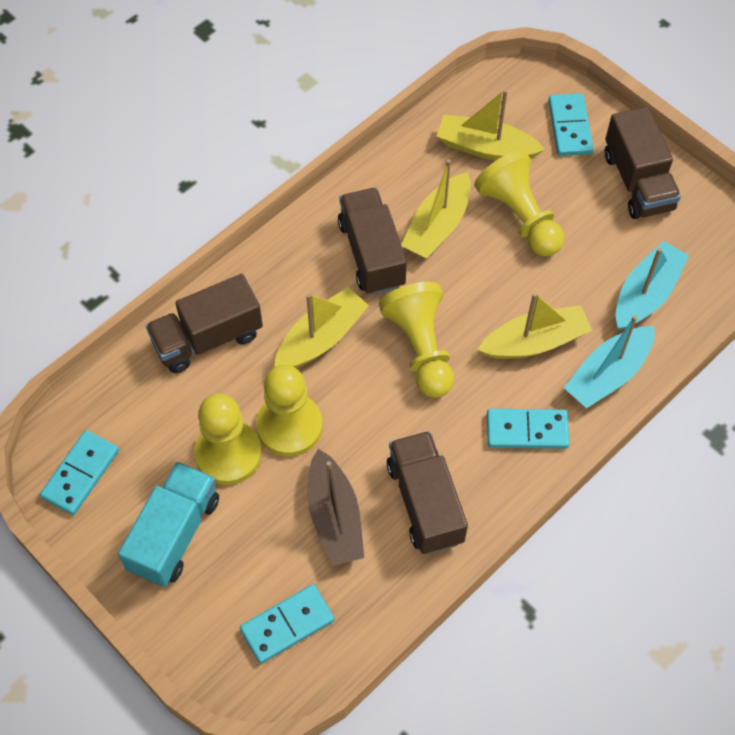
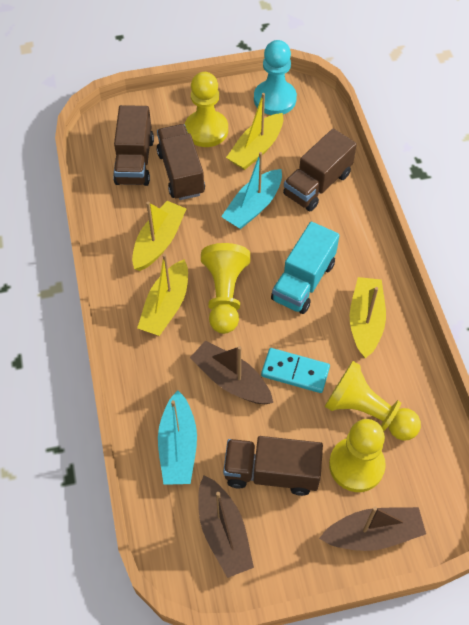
brown boat: [307,449,364,566] = 1 -> [190,340,273,404] [198,475,254,578] [319,507,426,551] = 3
turquoise domino: [40,430,119,515] [240,584,334,664] [487,409,569,449] [548,93,594,156] = 4 -> [261,348,330,393] = 1
turquoise pawn: none = 0 -> [254,40,297,115] = 1

